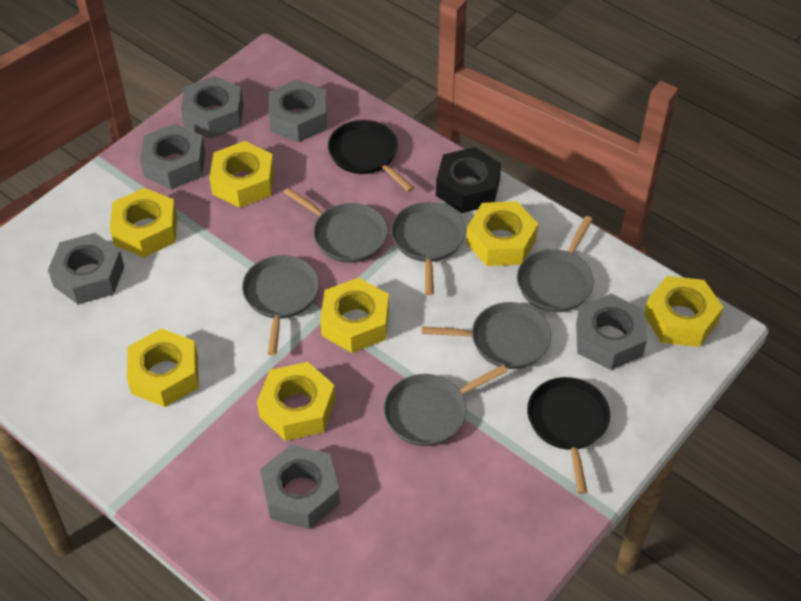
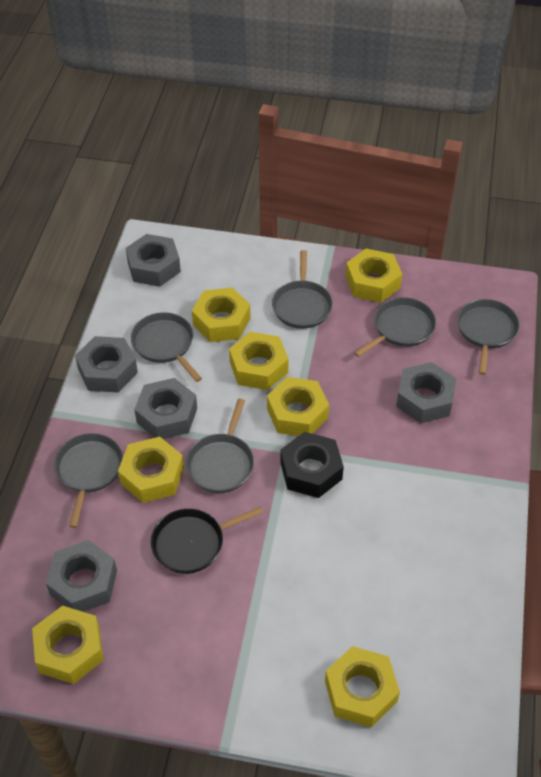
black pan: [328,120,414,192] [527,377,610,494] = 2 -> [151,506,264,574] = 1
grey nut: [48,233,124,305] [140,124,205,189] [181,76,243,139] [260,444,340,529] [269,79,327,142] [576,294,647,370] = 6 -> [46,540,117,612] [75,336,138,393] [126,234,181,287] [134,378,197,439] [396,362,456,424] = 5

